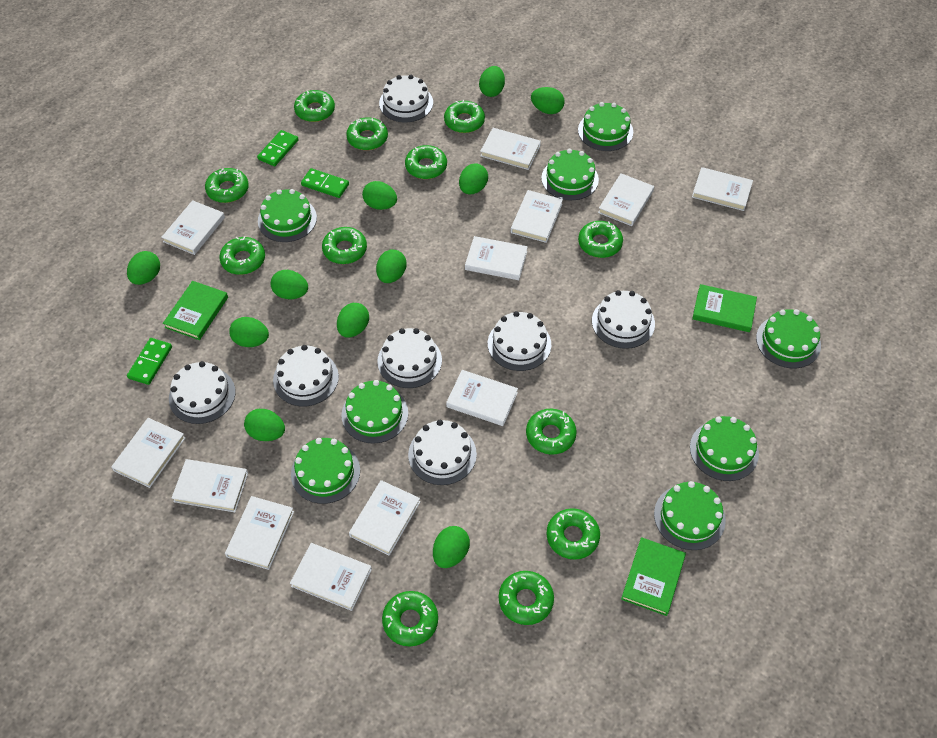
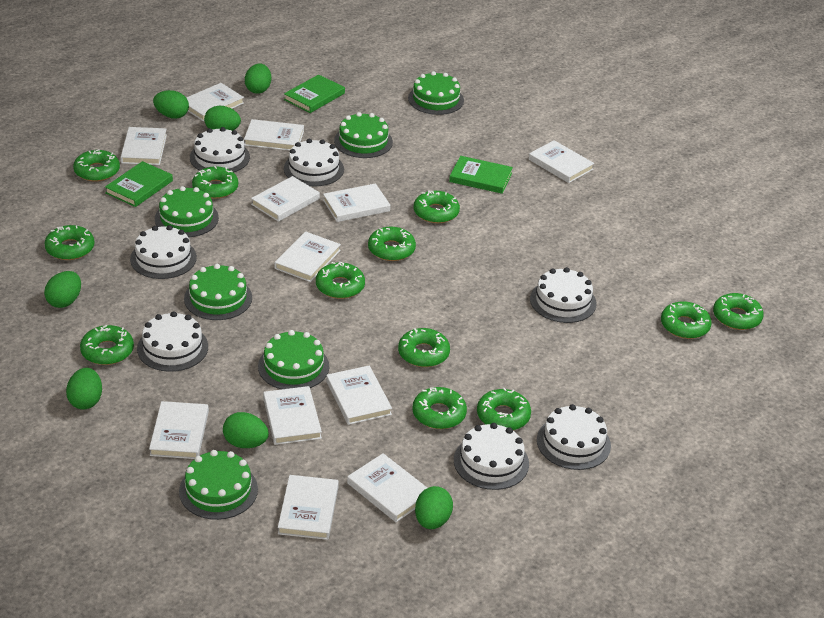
green cake: [258,189,317,242] [291,438,360,504] [342,380,408,444] [541,149,599,200] [578,102,633,151] [654,481,726,550] [690,416,759,481] [756,309,821,368] = 8 -> [155,186,219,237] [179,450,258,520] [184,264,252,320] [258,330,329,389] [334,112,393,158] [408,71,464,115] = 6
green domino: [127,338,172,385] [257,130,299,166] [301,168,349,198] = 3 -> none = 0
green egg: [127,251,160,285] [229,317,269,347] [244,409,285,441] [271,270,308,299] [337,303,369,338] [362,181,397,210] [376,249,407,283] [433,526,470,568] [459,163,488,194] [479,66,505,97] [531,87,565,114] = 11 -> [44,271,81,308] [66,368,102,410] [153,90,189,119] [204,106,241,131] [223,412,269,448] [245,63,271,94] [415,486,453,529] = 7

